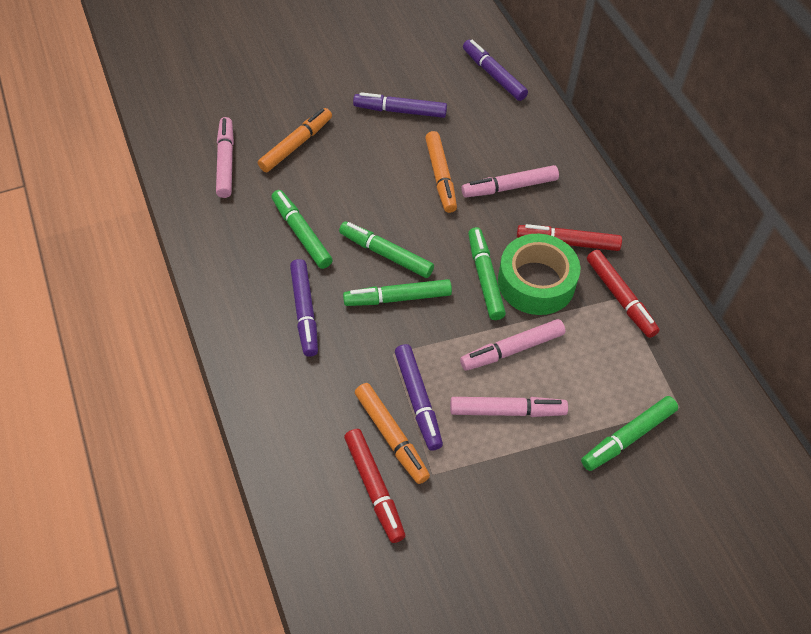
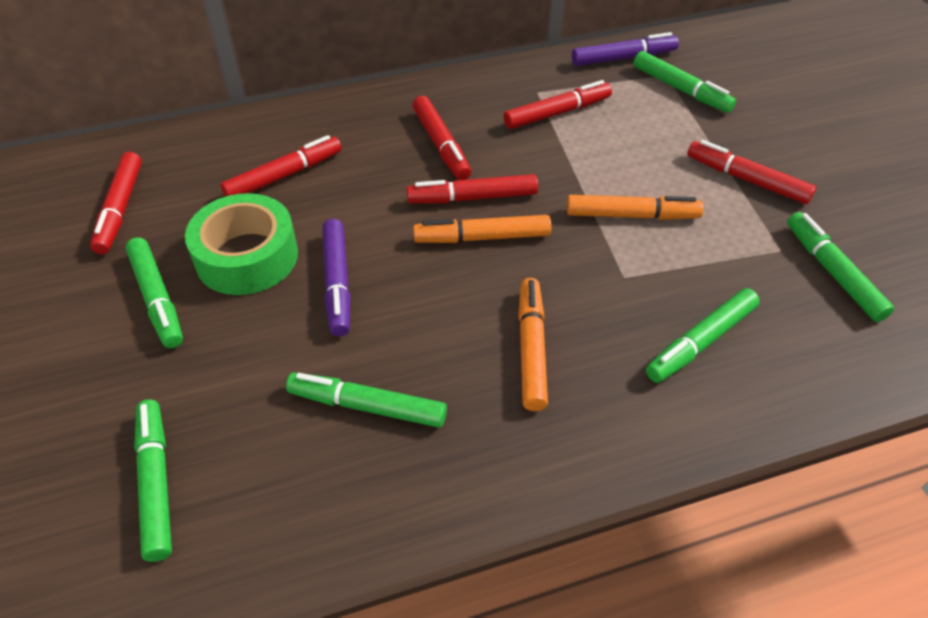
green marker: [272,190,333,269] [339,221,434,278] [343,279,452,306] [468,227,506,320] [581,396,678,471] = 5 -> [126,237,183,348] [134,399,172,562] [286,372,447,428] [634,51,736,113] [646,288,760,383] [787,212,894,322] = 6
pink marker: [216,117,234,198] [450,397,568,417] [460,319,565,371] [461,165,559,197] = 4 -> none = 0
purple marker: [290,259,318,357] [353,92,447,118] [395,344,443,451] [463,40,528,101] = 4 -> [322,219,350,336] [572,32,679,66] = 2
red marker: [344,429,406,543] [517,224,622,251] [587,250,660,338] = 3 -> [90,152,142,254] [221,135,342,197] [406,174,538,204] [413,96,471,180] [503,80,612,129] [688,140,816,204] = 6

